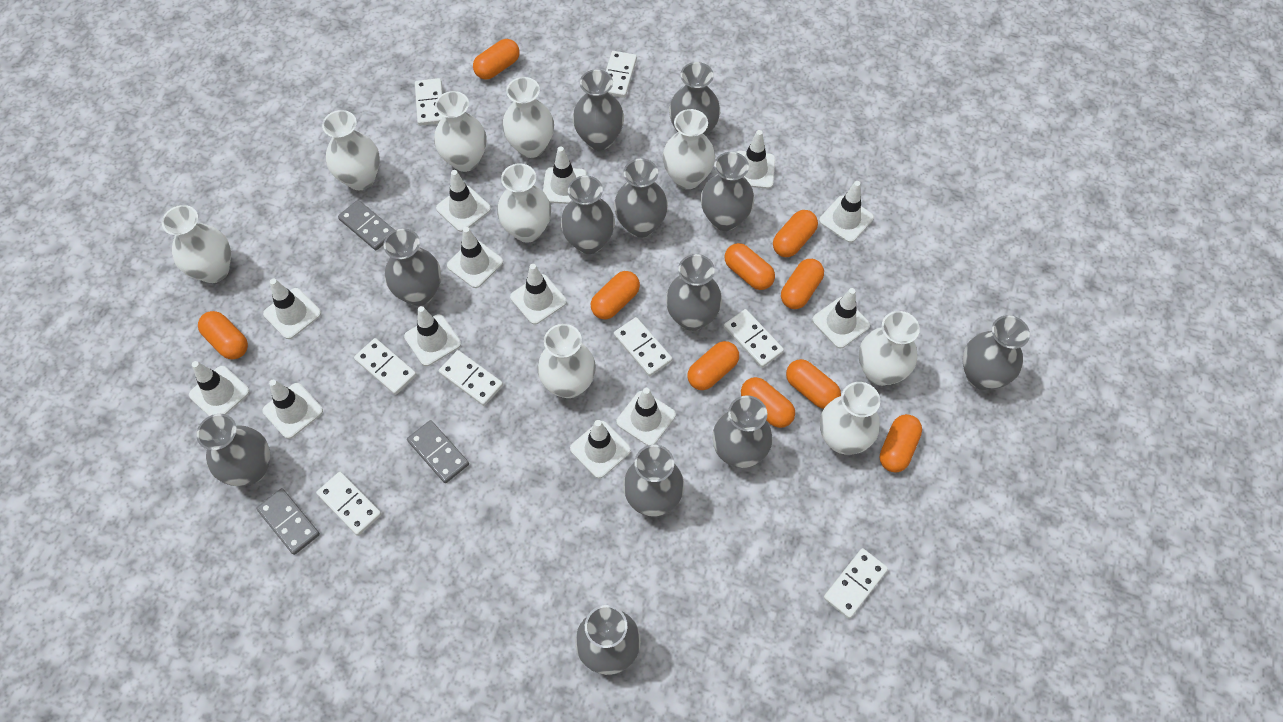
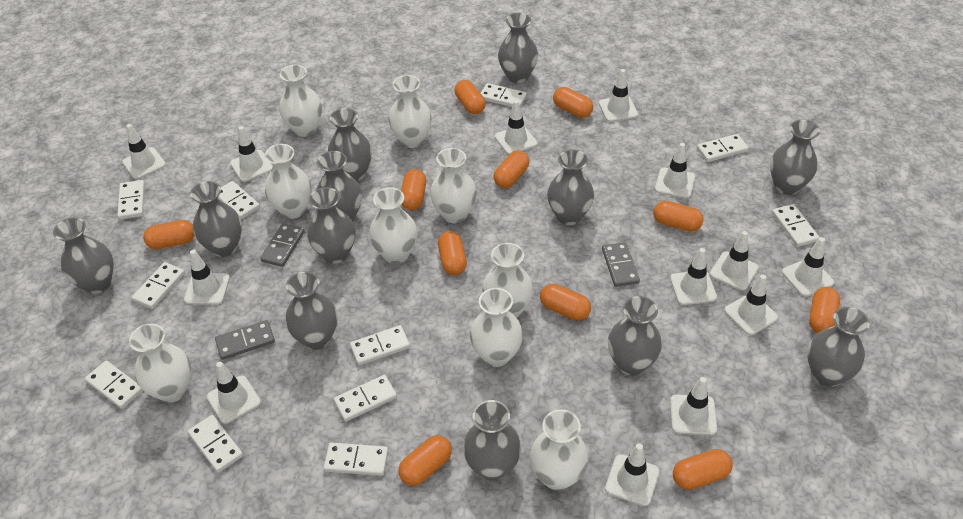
orange capsule: [198,311,248,359] [473,39,520,80] [591,271,640,319] [688,341,739,390] [725,243,775,290] [741,377,795,428] [773,210,818,257] [781,259,824,309] [786,359,841,409] [880,414,922,473] = 10 -> [143,220,195,249] [398,435,452,486] [401,169,426,210] [438,231,467,275] [454,80,486,114] [494,150,529,188] [540,284,591,320] [553,87,593,118] [653,201,704,231] [673,449,733,490] [809,287,840,333] = 11
white domino: [316,472,382,536] [354,338,417,395] [415,78,443,126] [439,350,503,406] [606,51,637,98] [614,317,672,376] [724,309,784,368] [823,548,888,619] = 8 -> [85,360,143,409] [117,180,145,220] [132,262,185,309] [188,415,243,473] [218,181,260,219] [324,442,388,476] [334,375,397,422] [350,325,410,365] [481,83,527,107] [697,134,749,162] [772,204,820,247] = 11

